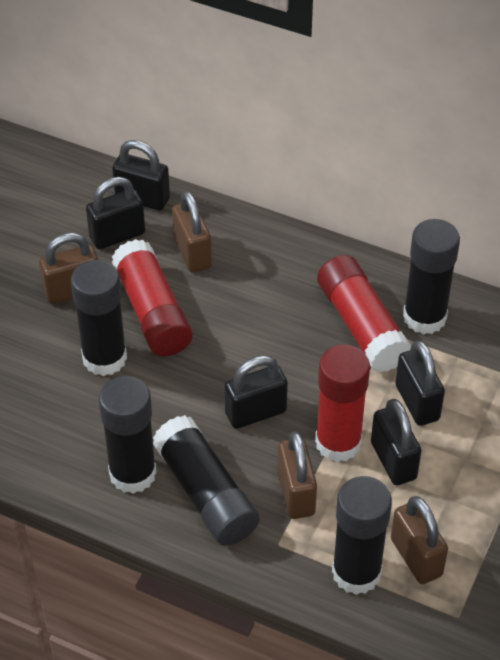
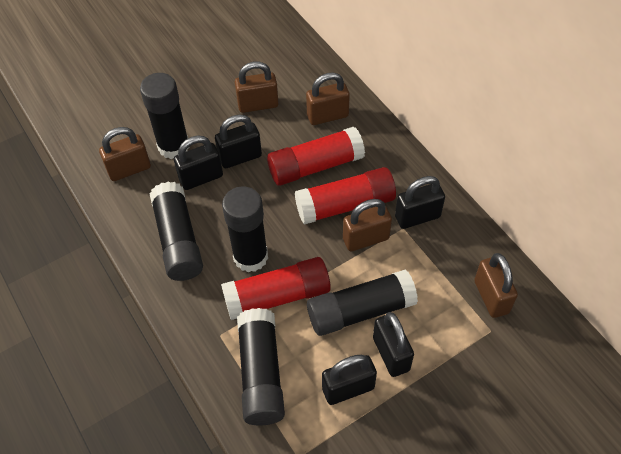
brown padlock: [39,233,98,304] [172,191,212,273] [277,431,317,519] [391,496,448,584] = 4 -> [99,127,151,181] [235,62,279,113] [306,72,350,125] [343,199,392,252] [474,253,518,318] = 5

